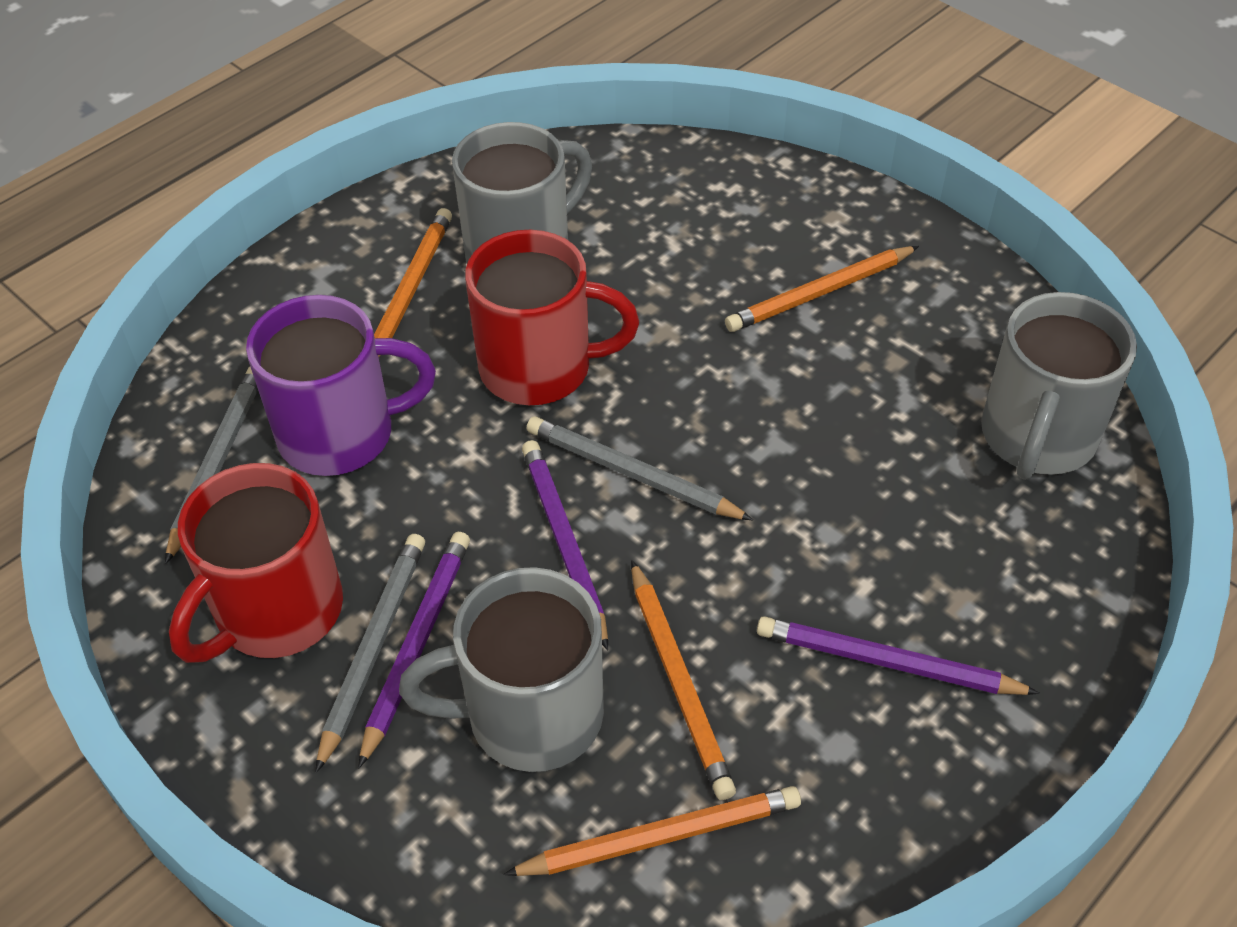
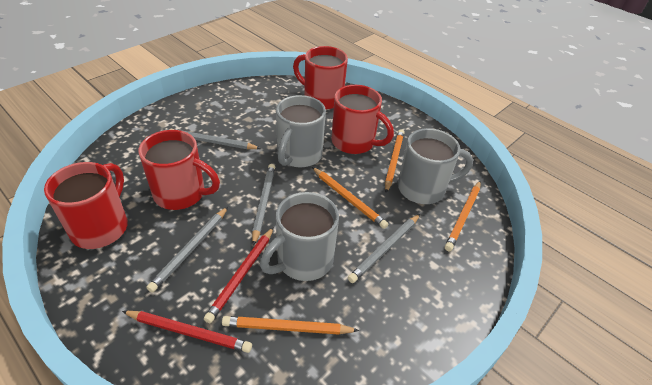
grey pencil: [165,367,258,564] [315,534,425,773] [526,417,753,520] = 3 -> [147,207,228,293] [169,129,261,149] [252,164,275,246] [348,214,420,283] = 4
purple mug: [246,295,436,476] = 1 -> none = 0
purple pencil: [358,532,470,768] [522,440,608,651] [757,616,1040,695] = 3 -> none = 0
red mug: [169,463,343,663] [465,230,639,405] = 2 -> [44,162,128,249] [139,130,220,210] [293,46,348,109] [331,85,394,154] = 4
red pencil: none = 0 -> [122,311,252,353] [204,227,274,323] = 2

